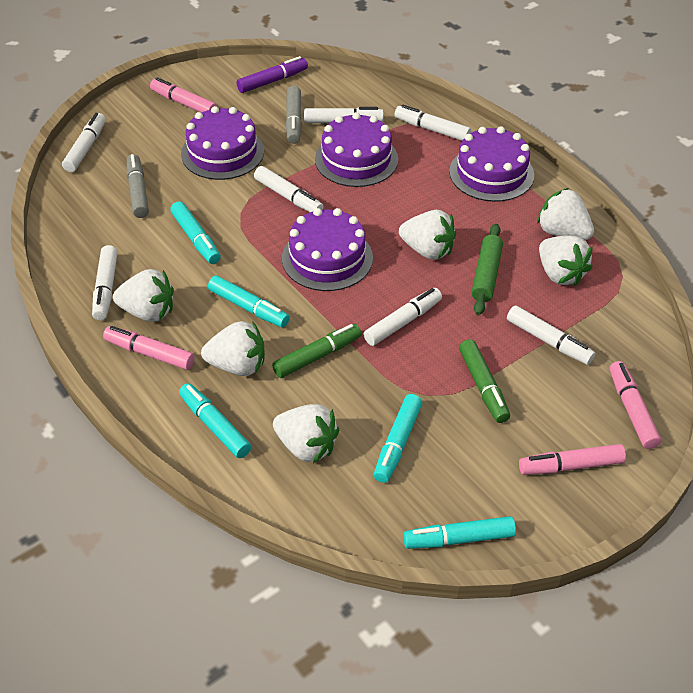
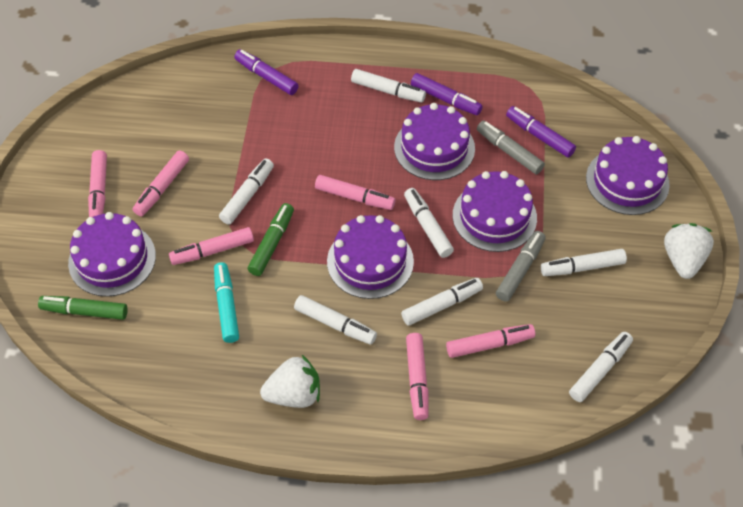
green rolling pin: [471,224,503,315] = 1 -> none = 0
pink marker: [103,326,195,370] [150,77,217,113] [519,444,626,475] [610,361,661,449] = 4 -> [88,150,107,217] [133,150,189,216] [169,227,254,265] [315,175,396,210] [406,333,429,420] [446,324,535,358] = 6
purple cake: [181,106,264,180] [282,208,373,291] [315,112,398,187] [449,126,534,202] = 4 -> [68,212,156,297] [327,215,414,299] [394,103,475,180] [453,171,537,252] [586,136,670,215] = 5
purple marker: [236,56,308,93] = 1 -> [234,49,299,95] [411,73,483,115] [506,106,576,158] = 3
turquoise marker: [170,201,221,264] [179,383,251,458] [208,275,290,328] [374,394,423,483] [403,516,516,549] = 5 -> [214,262,239,343] = 1
white strawberry: [113,269,174,322] [201,321,265,376] [273,404,339,464] [399,210,456,260] [537,188,594,240] [539,236,593,286] = 6 -> [260,355,320,408] [664,223,714,279] = 2

